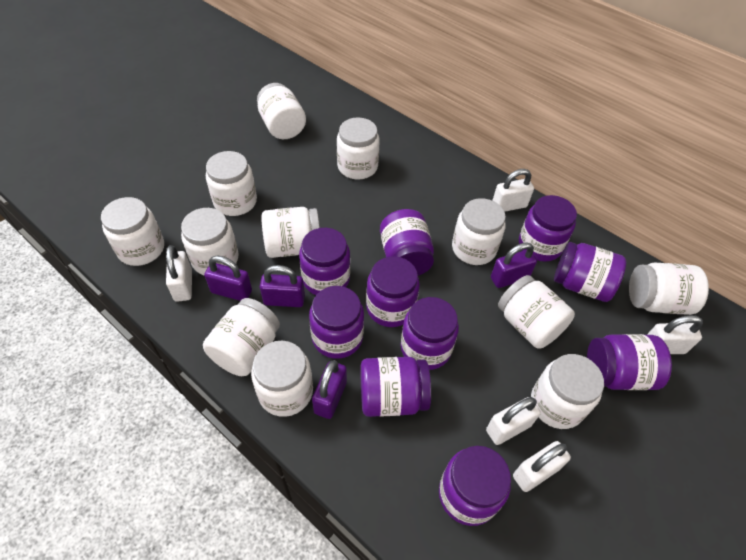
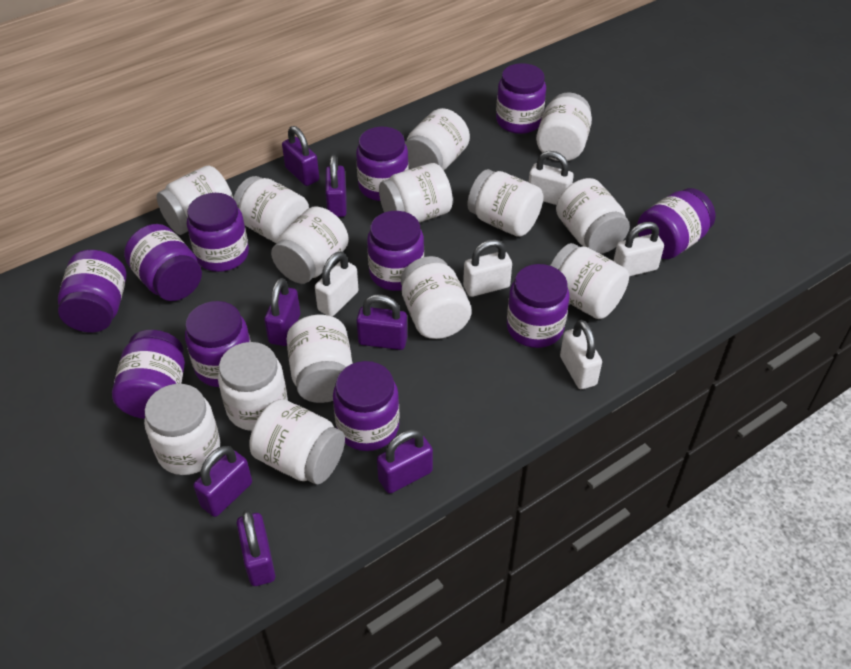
purple jar: [299,228,350,295] [309,286,364,359] [360,357,431,417] [366,256,420,327] [380,209,434,276] [401,297,459,370] [439,446,511,526] [519,195,577,262] [554,242,626,302] [587,334,672,390] = 10 -> [58,250,126,332] [112,330,185,419] [124,224,202,301] [185,301,251,387] [187,193,249,272] [333,361,400,451] [356,127,409,201] [367,211,424,291] [496,63,546,134] [507,264,569,348] [637,188,715,259] = 11
purple padlock: [204,255,252,301] [260,265,305,307] [312,360,347,419] [491,242,537,288] = 4 -> [193,446,252,517] [237,510,275,586] [264,278,300,346] [282,126,319,186] [325,155,347,217] [357,294,407,350] [377,429,433,494] = 7
white jar: [101,197,164,266] [181,208,239,275] [203,298,280,376] [206,151,257,216] [251,341,313,417] [257,83,306,139] [261,207,320,258] [337,117,380,179] [452,198,506,265] [498,275,575,349] [531,354,604,429] [629,263,709,315] = 12 -> [144,384,220,475] [156,165,233,235] [218,342,288,431] [233,176,309,243] [249,399,345,484] [271,207,349,284] [286,315,353,403] [379,163,453,222] [401,256,472,339] [405,108,470,170] [467,169,543,237] [536,92,592,161] [550,243,629,319] [556,178,630,254] = 14

